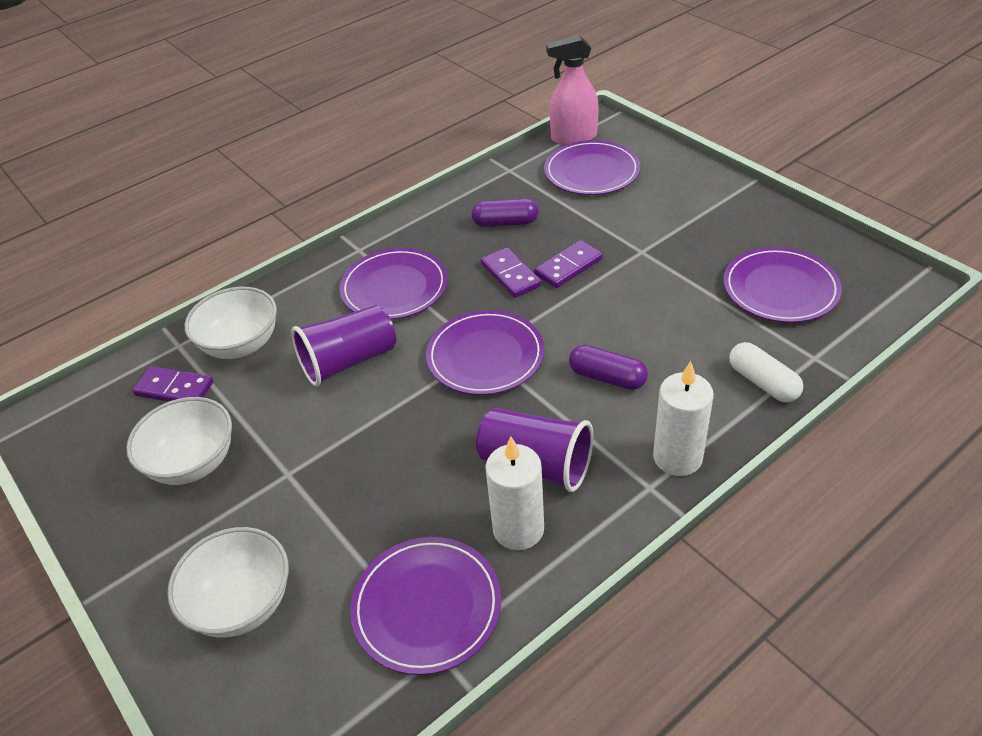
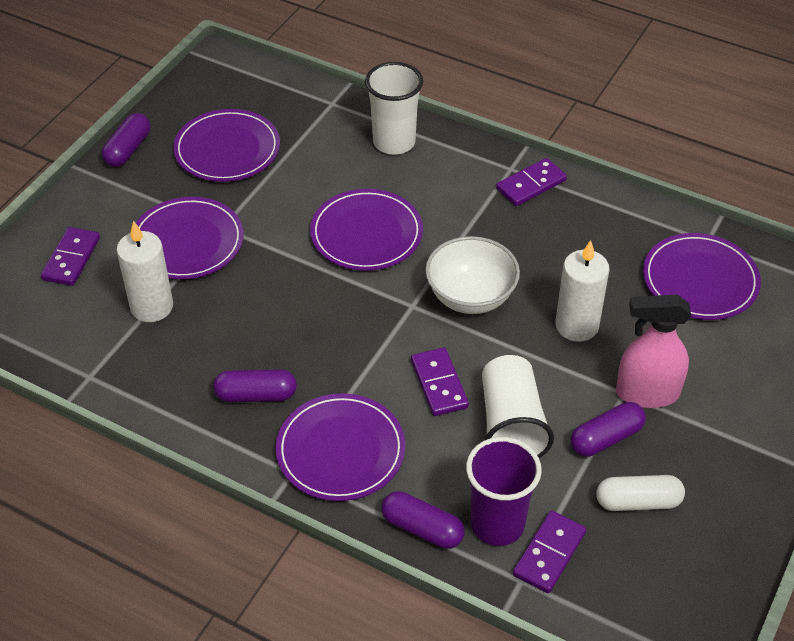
purple capsule: [472,198,539,227] [569,345,648,390] = 2 -> [102,113,150,167] [213,369,297,402] [381,491,465,549] [571,402,646,457] = 4
purple cup: [291,305,396,386] [476,408,594,492] = 2 -> [466,437,542,546] = 1
purple domino: [132,366,214,402] [481,247,542,298] [534,240,603,288] = 3 -> [41,227,100,286] [411,347,469,416] [496,158,567,206] [513,511,586,593] = 4
white bowl: [126,397,232,485] [167,527,289,638] [185,287,277,359] = 3 -> [425,236,520,314] = 1
white cup: none = 0 -> [365,62,423,155] [482,355,554,458] = 2

